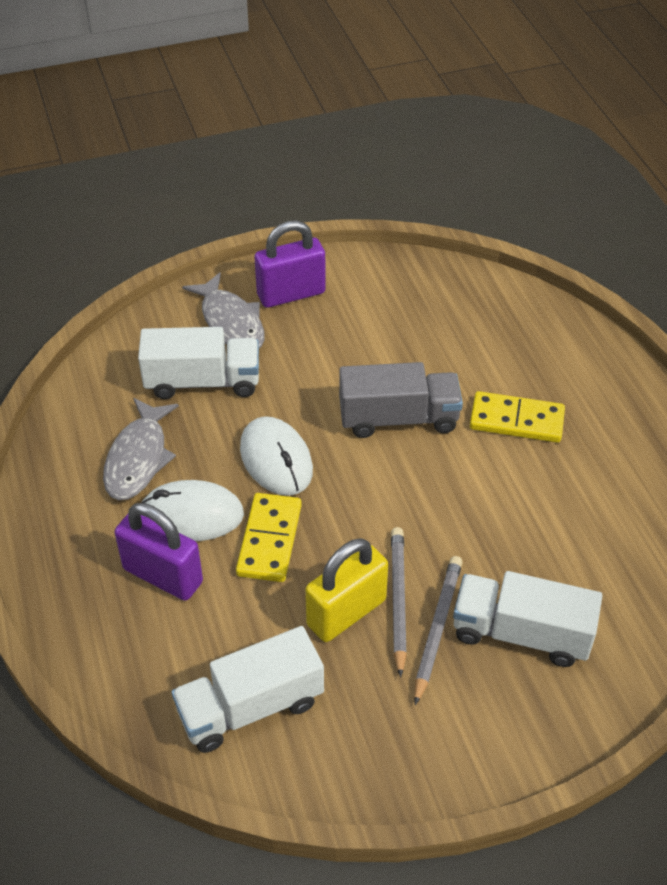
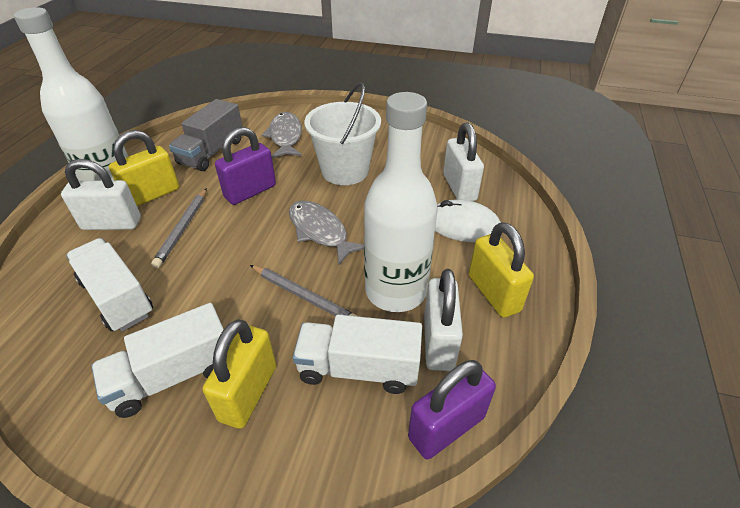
white bottle: none = 0 -> [14,7,128,181] [364,92,438,312] = 2
white bucket: none = 0 -> [305,82,381,185] = 1
white mouse: [142,480,244,541] [240,416,313,496] = 2 -> [435,199,501,242] = 1
white padlock: none = 0 -> [61,159,141,230] [424,269,463,371] [443,122,484,201] = 3
yellow domino: [236,493,302,582] [470,391,565,443] = 2 -> none = 0
yellow padlock: [305,539,388,642] = 1 -> [109,130,179,207] [203,319,276,429] [469,222,534,318] = 3

